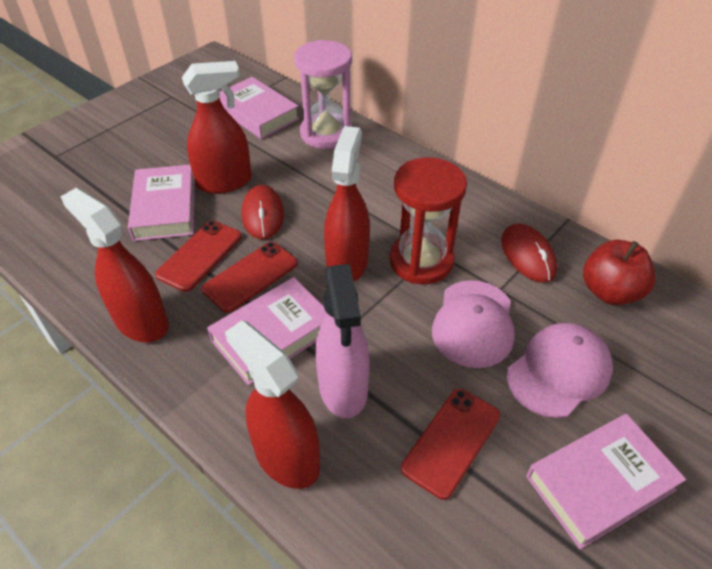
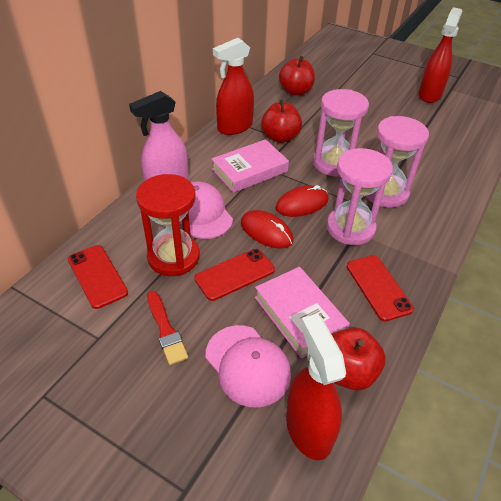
pink book: [128,165,195,241] [207,277,328,385] [219,77,300,139] [526,414,686,549] = 4 -> [212,139,289,193] [255,267,350,359] = 2
pink hourglass: [294,40,352,149] = 1 -> [313,89,369,176] [326,148,393,245] [366,116,429,208] = 3
red apple: [583,240,656,305] = 1 -> [261,100,302,143] [279,56,315,95] [332,328,386,390] = 3
red brush: none = 0 -> [147,291,188,365] = 1
red spray bottle: [60,188,169,342] [182,61,252,194] [225,320,320,489] [324,126,370,282] = 4 -> [213,38,254,135] [286,314,346,460] [419,7,462,103] = 3

